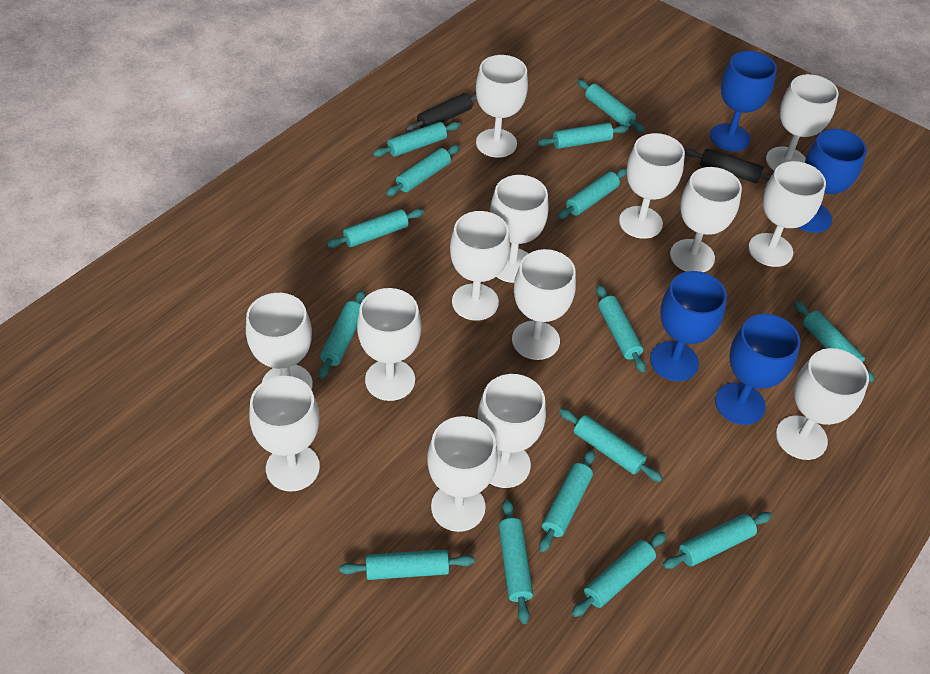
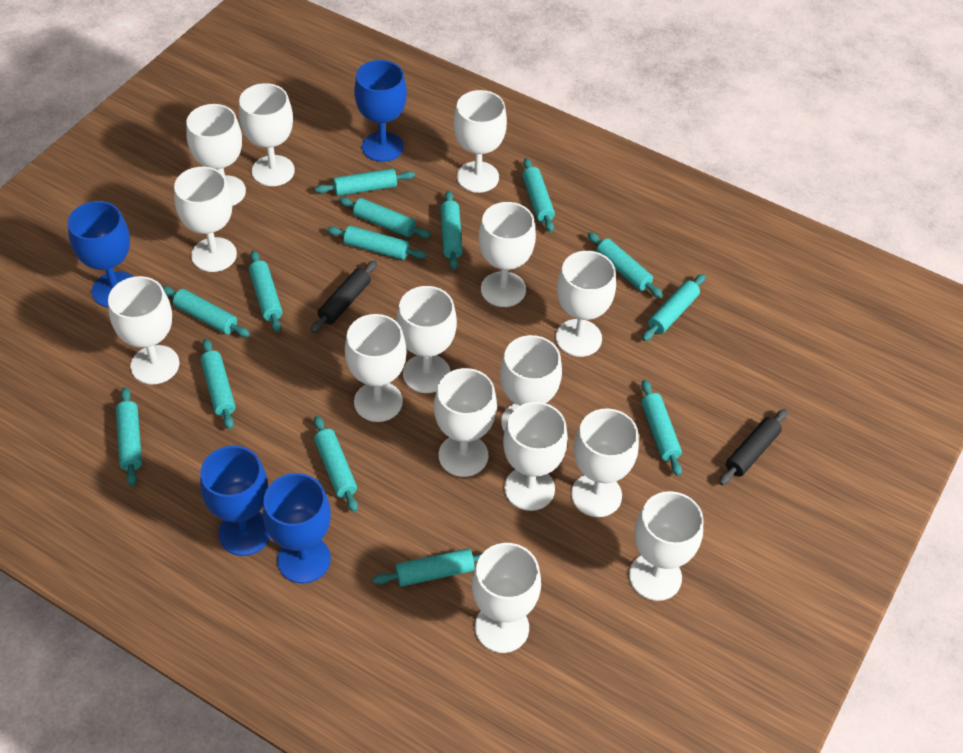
turquoise rolling pin: [319,290,365,379] [327,209,424,248] [339,549,475,580] [373,122,460,157] [386,145,460,196] [499,499,533,624] [537,123,628,149] [539,450,595,553] [557,169,627,219] [559,408,662,482] [572,532,667,617] [578,80,645,132] [596,285,646,372] [663,512,772,569] [794,301,875,383] = 15 -> [116,387,142,486] [162,286,250,337] [200,339,236,430] [249,250,283,333] [314,416,358,512] [315,168,415,196] [327,226,426,260] [339,197,431,238] [373,549,482,587] [440,191,463,270] [522,158,555,232] [588,232,663,298] [641,380,682,476] [642,274,705,341] = 14
white goblet: [246,293,313,390] [249,376,320,492] [357,288,421,401] [427,416,498,532] [450,211,510,321] [476,55,528,157] [478,374,546,488] [490,175,549,283] [512,249,576,360] [619,133,685,239] [670,167,742,272] [748,161,826,267] [766,74,839,171] [776,348,869,460] = 14 -> [108,276,179,384] [174,167,237,272] [186,104,246,206] [239,83,295,186] [345,314,407,422] [397,286,457,393] [434,368,497,477] [454,90,507,193] [472,543,541,653] [479,202,536,307] [500,335,562,431] [503,402,568,511] [556,251,616,357] [571,408,639,517] [629,491,704,601] = 15

